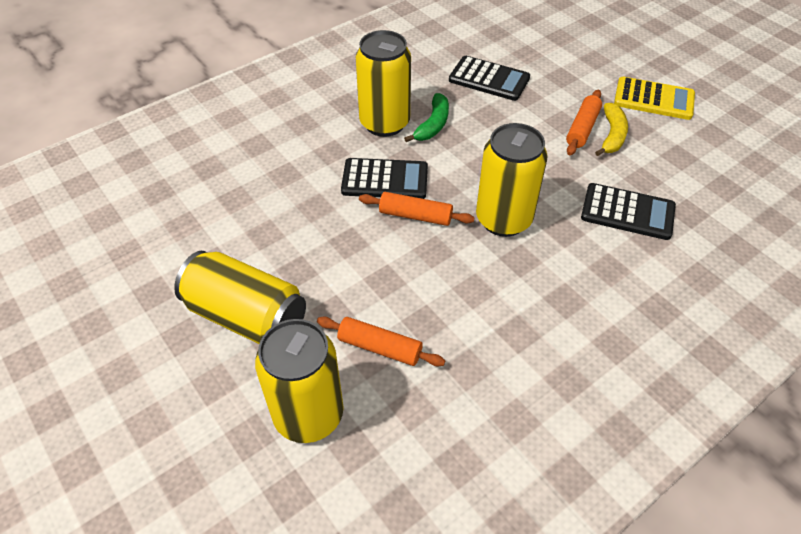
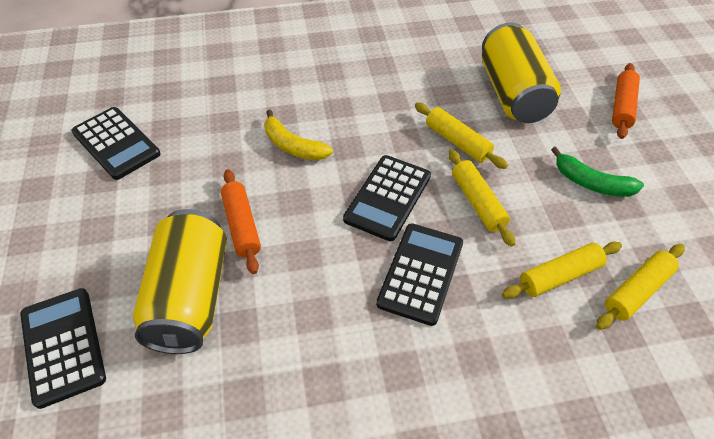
black calculator: [341,158,428,199] [449,56,530,101] [581,183,676,240] = 3 -> [20,288,106,409] [71,107,161,180] [343,155,431,241] [376,223,463,326] = 4
orange rolling pin: [317,316,445,367] [359,192,475,226] [566,90,602,155] = 3 -> [221,169,261,274] [612,63,640,139] = 2
yellow calculator: [614,77,695,120] = 1 -> none = 0
yellow can: [174,251,306,344] [255,319,344,443] [356,30,411,137] [476,123,547,237] = 4 -> [133,209,227,354] [482,22,561,123] = 2
yellow rolling pin: none = 0 -> [415,102,508,169] [449,149,515,247] [502,241,622,299] [596,244,685,330] = 4

